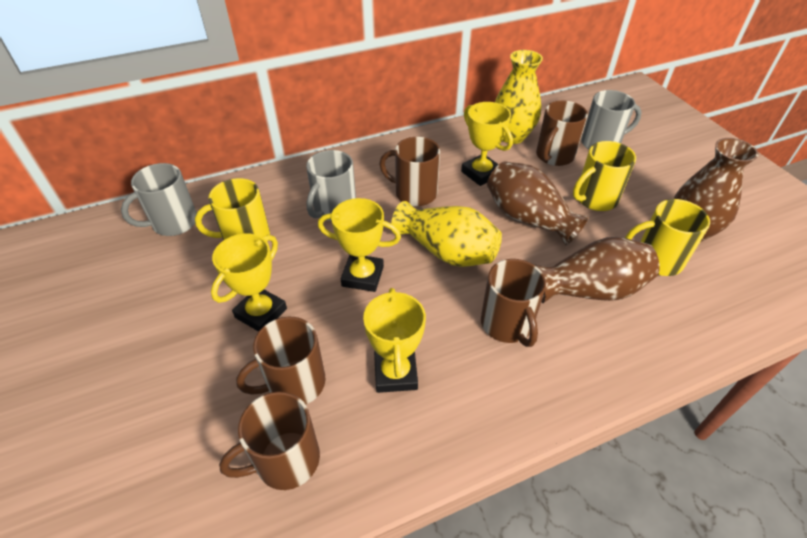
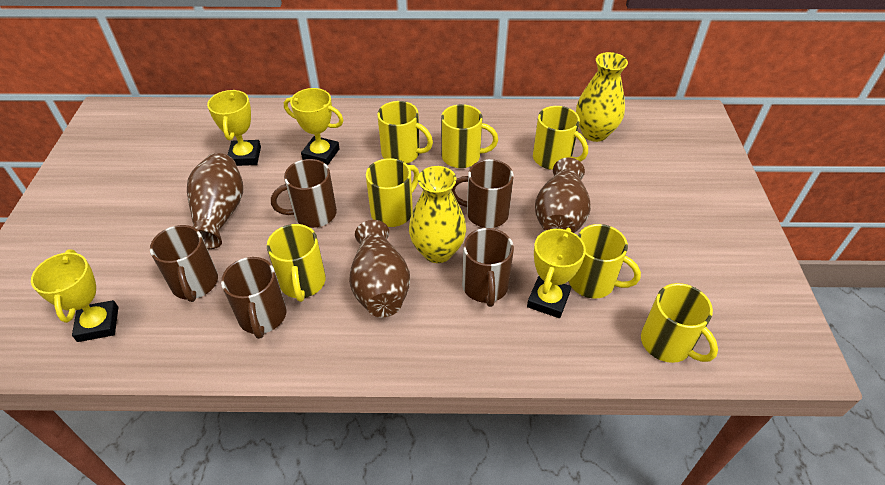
grey mug: [121,163,197,236] [306,150,356,221] [581,90,642,150] = 3 -> none = 0
yellow mug: [195,178,270,240] [573,141,636,211] [625,199,710,276] = 3 -> [267,224,326,302] [366,158,419,227] [377,101,433,164] [441,104,498,168] [533,106,588,170] [569,224,641,299] [641,283,718,363] = 7

